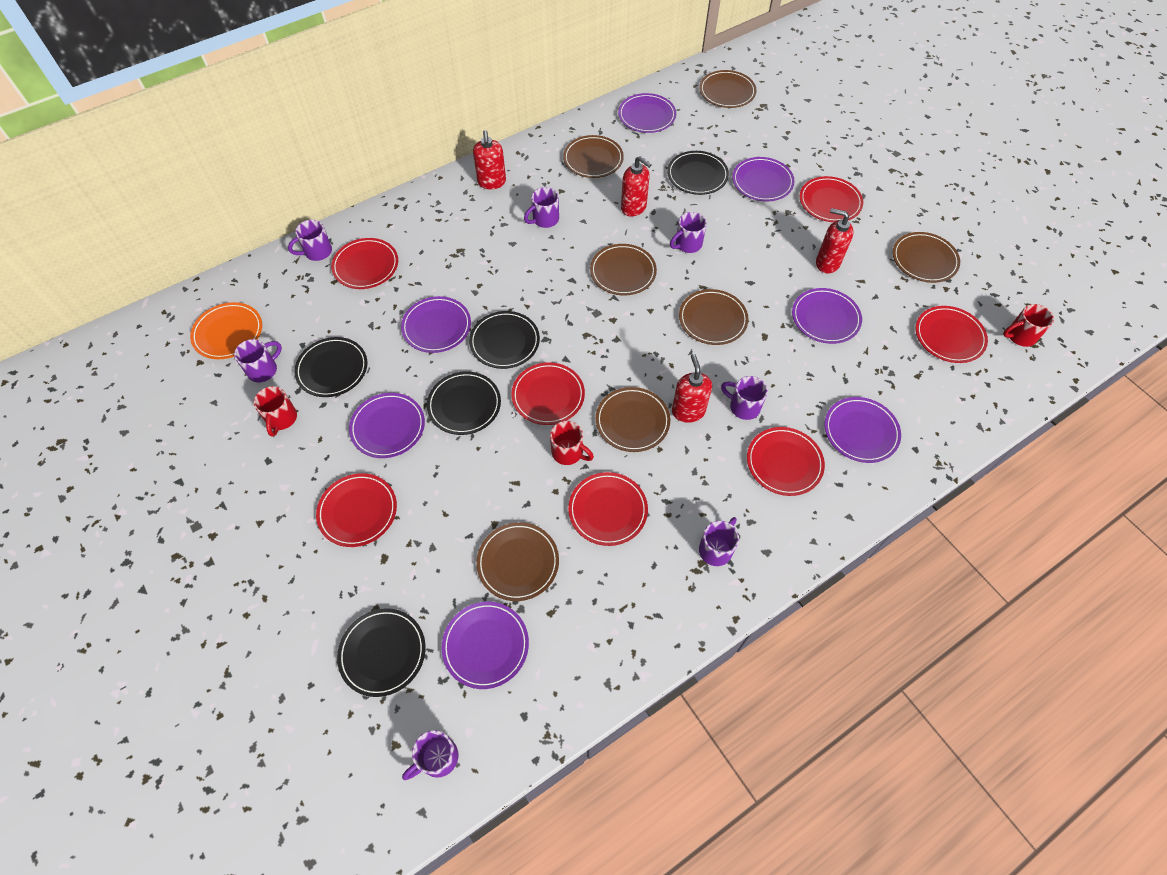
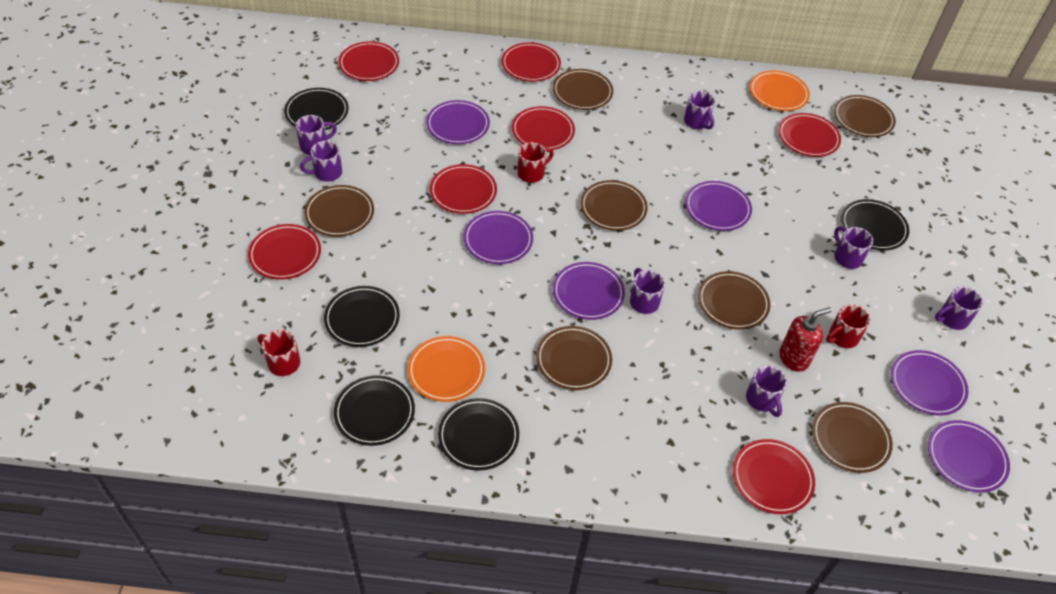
orange plate: [190,302,262,359] = 1 -> [407,336,485,402] [750,70,810,111] = 2
purple plate: [349,393,425,458] [401,296,471,353] [441,602,529,689] [618,93,676,133] [732,157,795,201] [792,288,862,344] [825,397,901,463] = 7 -> [426,100,490,144] [464,211,533,264] [553,262,625,320] [685,181,752,231] [891,350,968,416] [928,420,1010,493] = 6
red soap dispenser: [473,130,506,189] [621,156,652,217] [672,354,712,423] [816,208,854,274] = 4 -> [779,307,832,372] = 1

